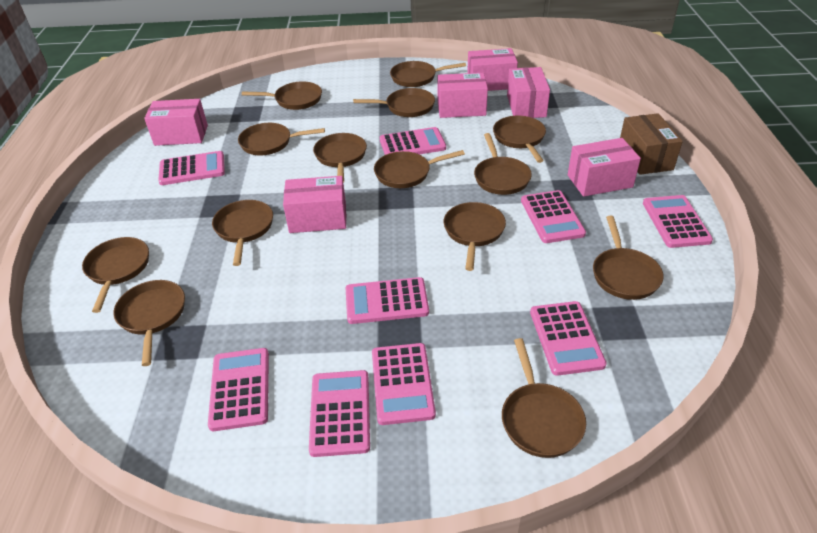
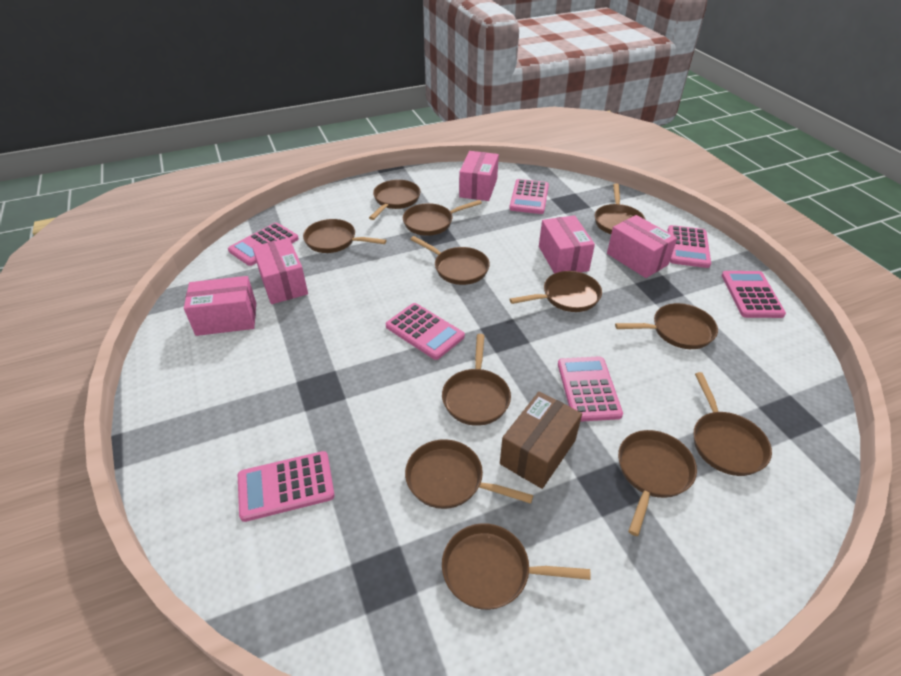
brown pan: [82,237,149,313] [113,280,185,366] [212,200,273,266] [238,123,325,155] [242,81,322,110] [313,133,367,183] [353,88,435,117] [374,150,465,188] [390,61,466,87] [444,202,506,271] [474,133,532,195] [493,116,546,163] [502,338,586,458] [593,216,663,300] = 14 -> [303,219,386,253] [369,180,420,220] [403,200,482,236] [405,439,533,509] [410,236,490,285] [442,334,511,426] [442,523,591,610] [510,271,602,312] [595,183,645,234] [615,303,718,349] [618,430,697,536] [694,372,772,476] = 12
pink box: [144,99,208,146] [283,176,346,233] [438,73,488,118] [467,48,518,91] [507,67,550,118] [568,138,641,197] = 6 -> [184,276,256,336] [252,238,308,304] [459,151,499,201] [539,215,595,274] [607,215,677,278] = 5
pink calculator: [158,151,225,185] [208,348,269,431] [309,370,370,457] [346,277,429,324] [372,343,436,425] [380,127,446,155] [521,190,586,243] [530,301,607,376] [643,195,713,248] = 9 -> [228,223,299,266] [238,451,335,522] [386,303,465,360] [509,179,549,214] [558,356,623,422] [668,225,711,268] [721,271,786,318] = 7

